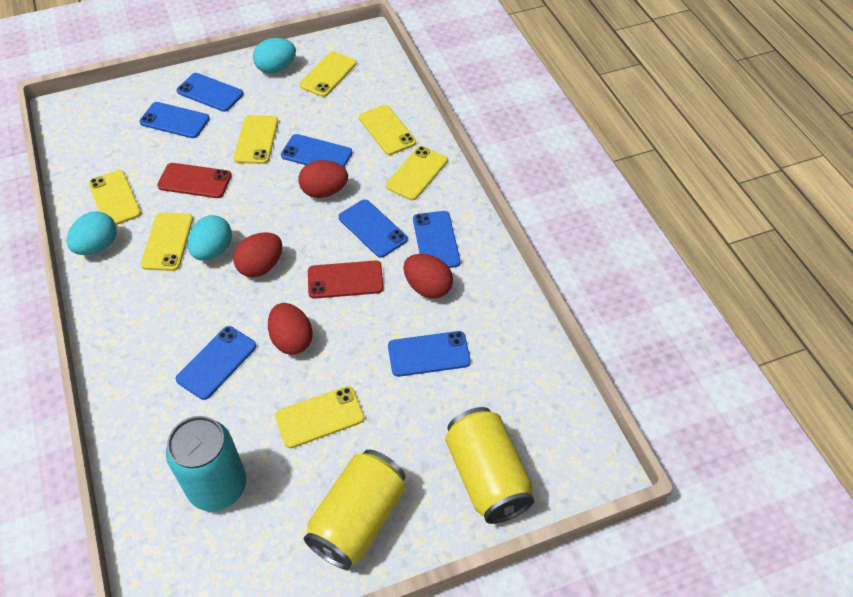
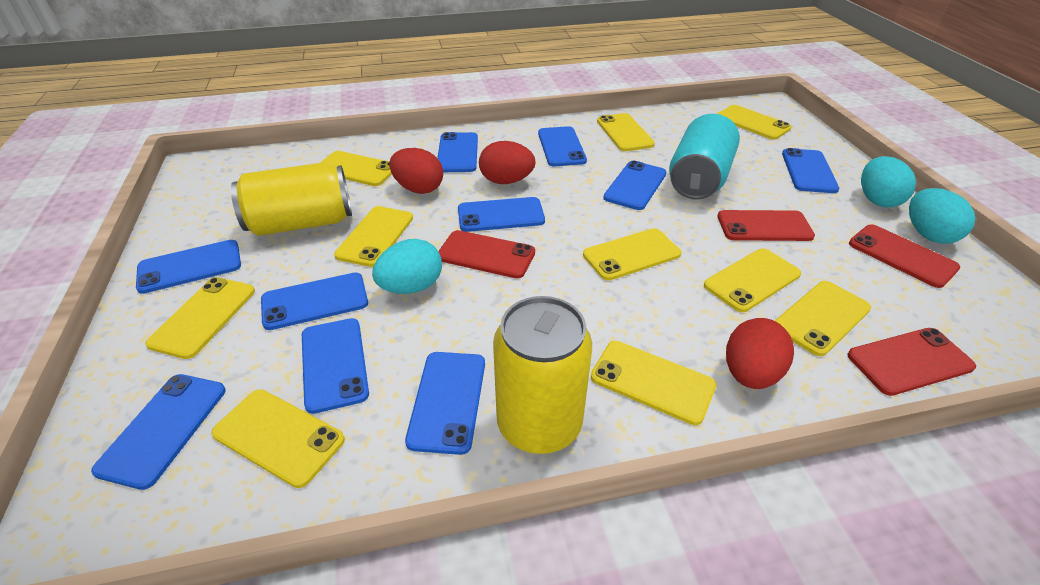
blue phone: [139,102,210,138] [176,73,243,112] [176,326,256,400] [281,134,352,167] [339,199,407,258] [388,331,471,377] [413,211,460,268] = 7 -> [91,374,226,490] [136,240,241,294] [261,272,368,330] [302,318,369,414] [405,352,485,455] [437,132,478,172] [458,197,545,232] [538,126,587,166] [603,161,667,210] [782,148,839,193] = 10
red egg: [233,232,282,277] [268,303,313,355] [298,160,348,198] [403,254,453,299] = 4 -> [389,148,443,194] [479,141,536,184] [726,318,794,389] = 3
red phone: [157,163,232,198] [308,261,383,299] = 2 -> [438,230,535,279] [717,210,815,241] [847,328,976,396] [849,224,960,288] = 4
yellow phone: [88,170,141,225] [141,212,193,271] [234,115,278,164] [275,386,364,448] [299,52,356,97] [359,105,416,155] [386,146,448,200] = 7 -> [145,277,255,359] [211,389,345,488] [320,151,392,186] [334,206,413,267] [583,228,682,281] [591,341,717,425] [597,113,655,151] [704,248,801,312] [717,105,791,140] [775,281,871,356] = 10

